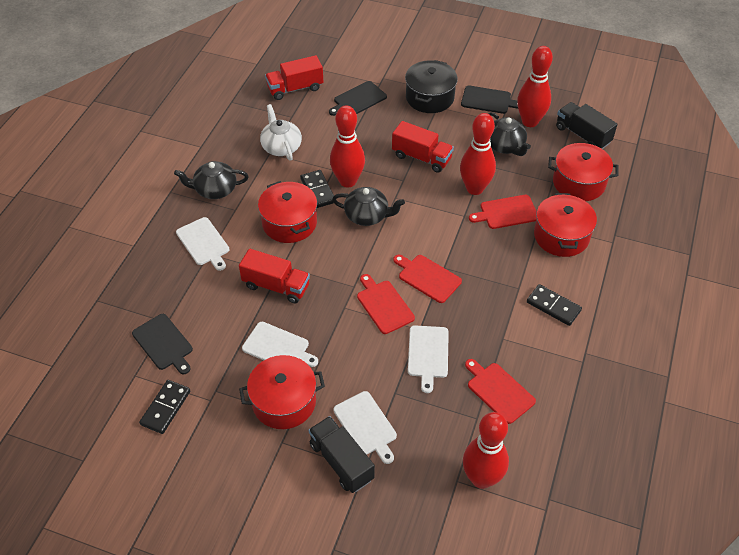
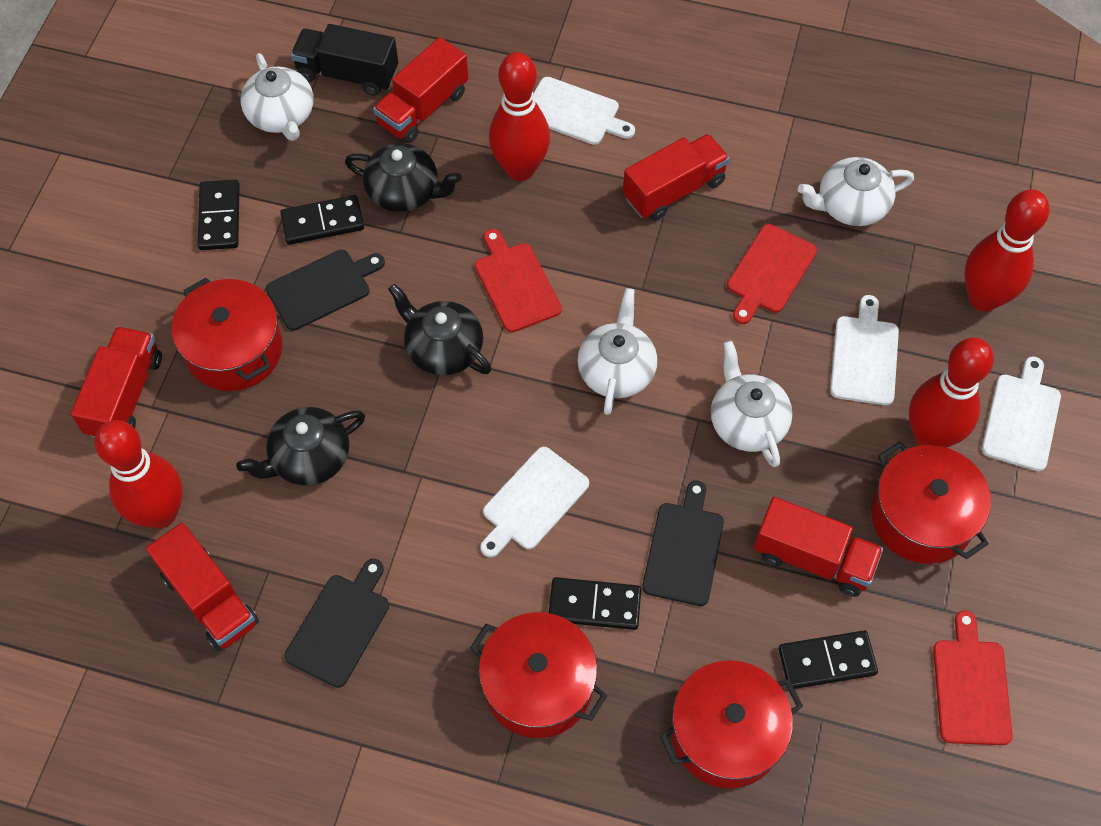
black domino: [139,380,190,434] [300,170,334,208] [527,284,582,326] = 3 -> [198,180,240,250] [280,195,364,245] [549,577,641,630] [778,631,878,689] = 4
black pot: [405,60,458,113] = 1 -> none = 0
black truck: [309,416,375,493] [556,102,618,149] = 2 -> [291,24,398,96] = 1
red cutting board: [357,274,415,334] [393,255,462,303] [465,359,536,424] [469,195,537,229] = 4 -> [475,229,562,333] [727,224,817,324] [933,610,1013,745] = 3
red truck: [239,249,310,303] [265,55,323,100] [392,121,454,173] = 3 -> [71,326,162,438] [146,523,259,651] [373,37,468,143] [623,134,730,221] [754,497,883,597] = 5
white teapot: [260,104,302,161] = 1 -> [241,53,314,141] [577,288,657,415] [711,341,793,467] [798,157,914,226] = 4

